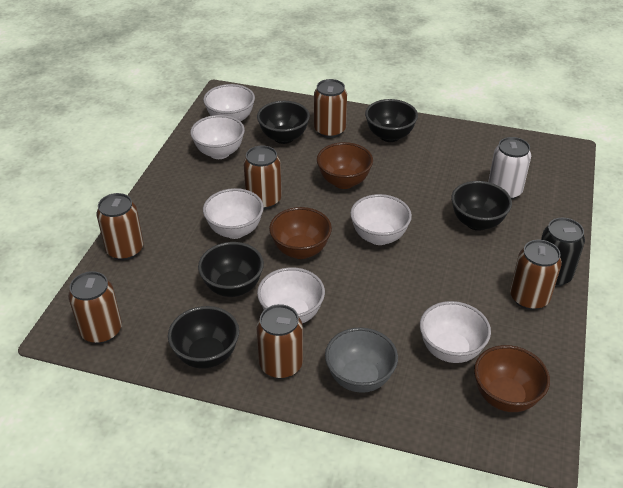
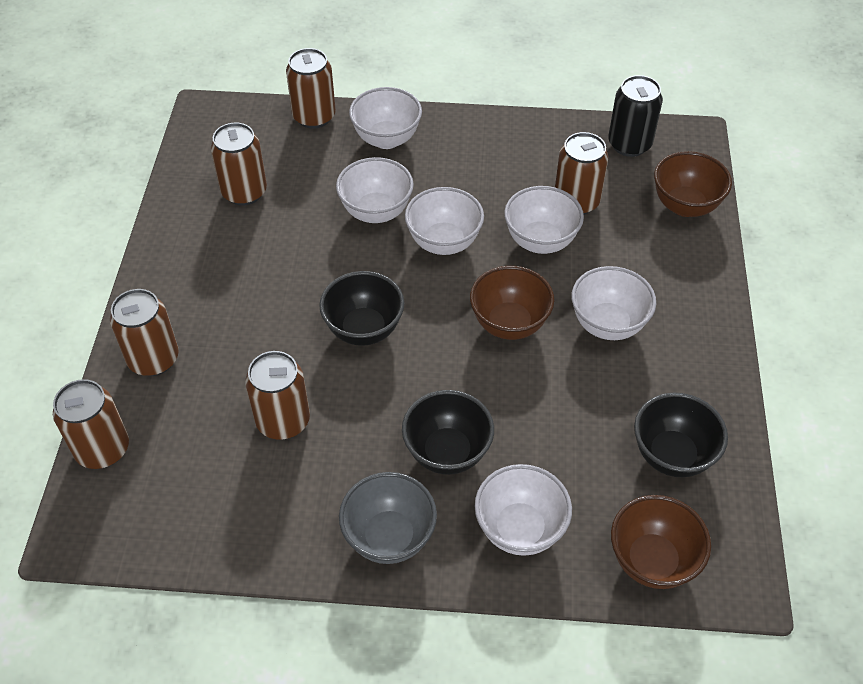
black bowl: [168,306,239,368] [198,242,264,297] [257,101,310,144] [365,99,418,142] [451,181,512,231] = 5 -> [319,271,404,346] [402,390,494,475] [634,393,728,477] = 3
white can: [488,137,531,200] = 1 -> none = 0

